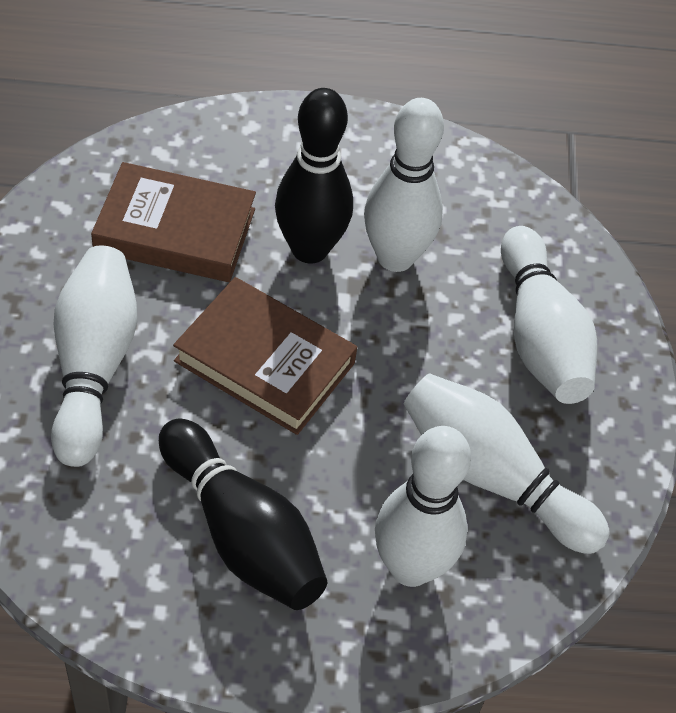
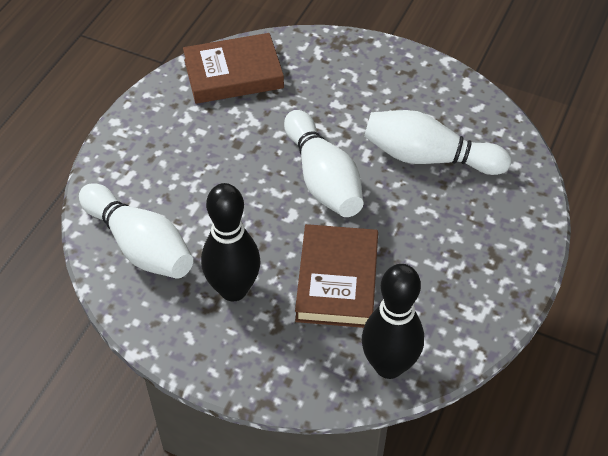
white bowling pin: [51,246,138,467] [364,98,444,272] [375,426,471,587] [404,373,609,554] [501,226,597,404] = 5 -> [79,183,193,279] [284,110,363,217] [364,110,511,175] = 3

